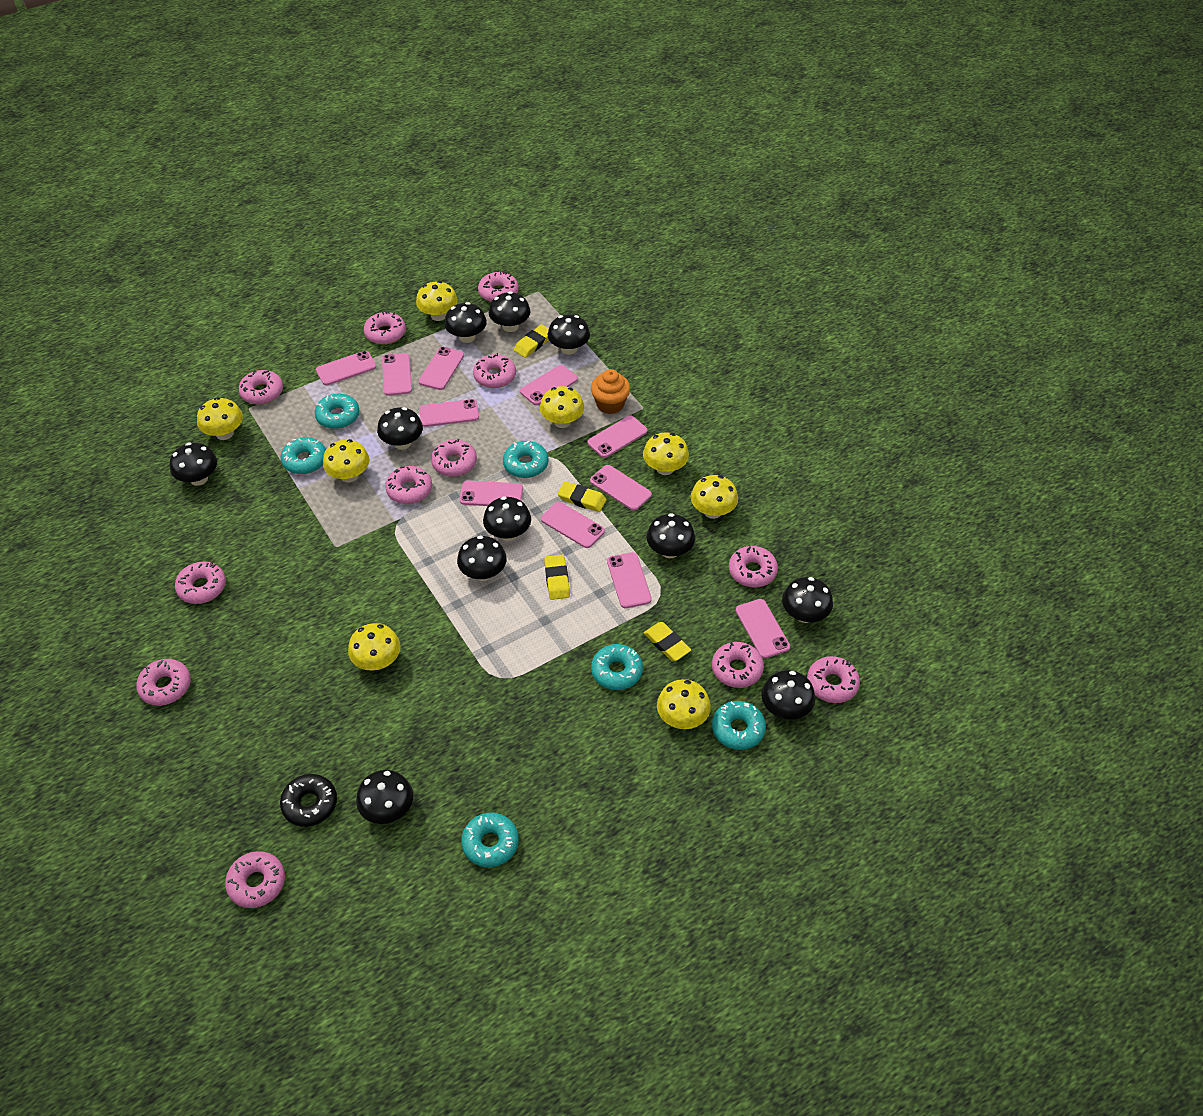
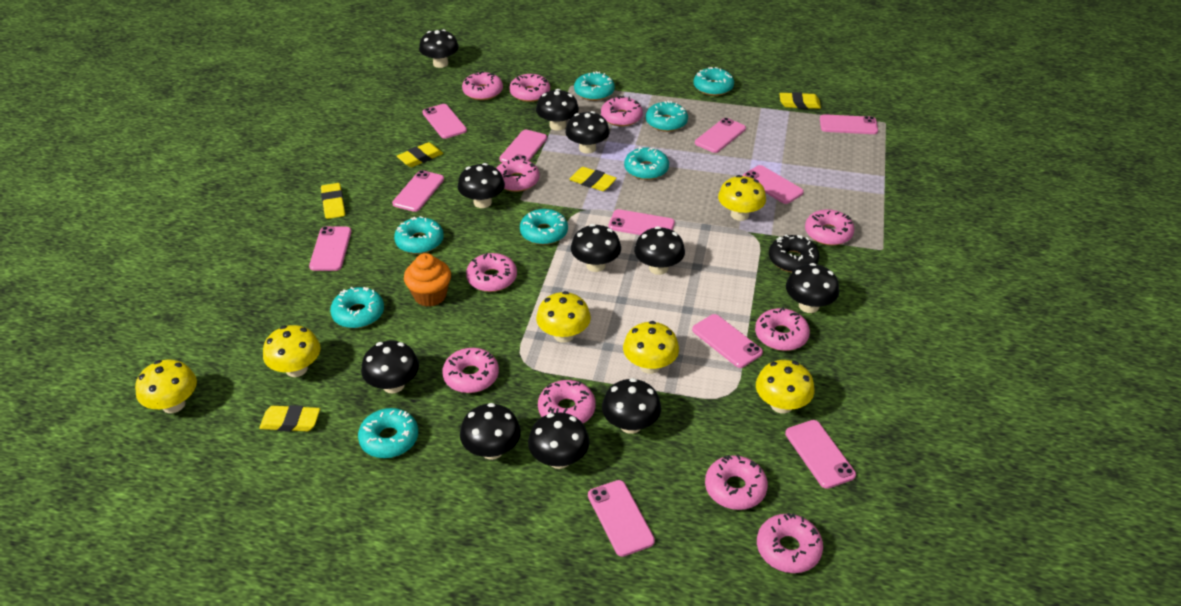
pink donut: [136,659,191,706] [175,562,226,604] [225,851,285,908] [239,370,283,404] [364,311,406,345] [385,466,432,504] [431,439,477,477] [473,353,516,388] [478,271,519,302] [712,642,764,688] [729,546,778,587] [807,656,860,703] = 12 -> [442,348,499,393] [462,71,503,100] [466,253,517,292] [496,157,539,192] [509,74,550,102] [538,380,596,423] [601,96,643,126] [705,455,768,510] [755,307,810,351] [757,513,823,573] [805,209,854,246] = 11
turquoise donut: [281,437,326,474] [314,394,360,429] [461,813,519,867] [503,441,549,478] [591,644,643,690] [712,701,766,750] = 6 -> [330,287,384,328] [358,408,418,458] [394,216,444,254] [520,209,568,245] [574,71,615,101] [624,147,669,180] [646,101,688,132] [694,67,734,96] = 8
yellow eraser: [514,324,549,358] [544,555,570,600] [557,481,607,512] [644,622,691,661] = 4 -> [259,405,320,432] [321,183,345,219] [397,142,443,167] [569,167,617,191] [779,92,821,109] = 5
yellow mushroom: [197,397,243,440] [323,439,369,482] [348,623,401,670] [416,281,458,321] [540,386,584,428] [643,432,689,475] [657,679,711,729] [691,475,738,519] = 8 -> [135,360,197,413] [263,325,320,377] [536,291,591,343] [623,321,679,374] [718,175,766,221] [756,360,814,414] = 6

